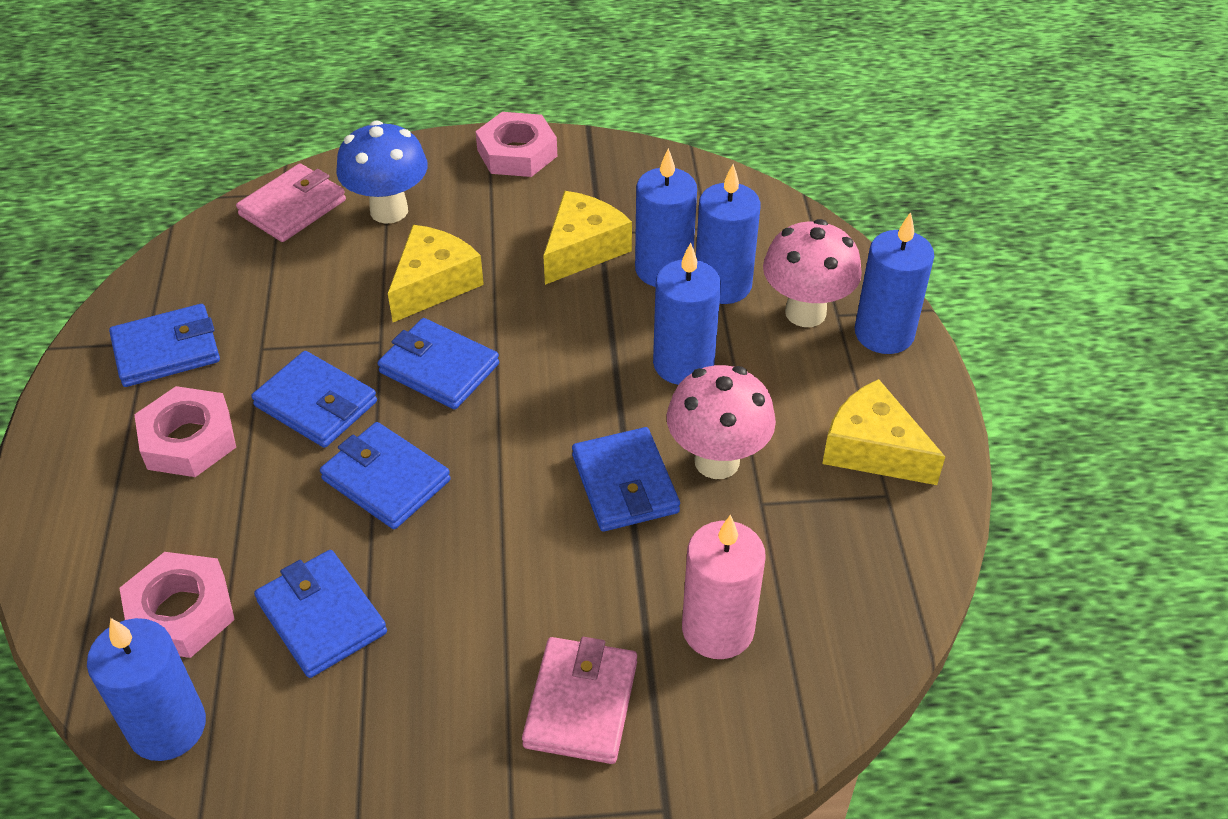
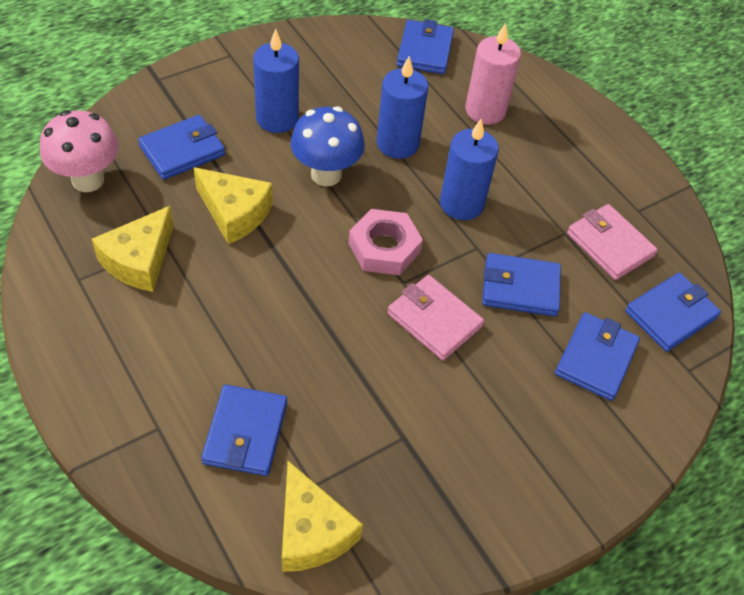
blue candle: [87,618,206,761] [635,148,697,287] [653,243,721,385] [696,164,761,304] [855,212,934,354] = 5 -> [253,29,299,133] [377,56,428,159] [440,119,499,220] = 3
pink mushroom: [667,365,776,479] [763,219,862,327] = 2 -> [40,110,118,192] = 1
pink nut: [119,552,235,658] [134,386,236,477] [476,112,557,177] = 3 -> [348,209,423,275] = 1

